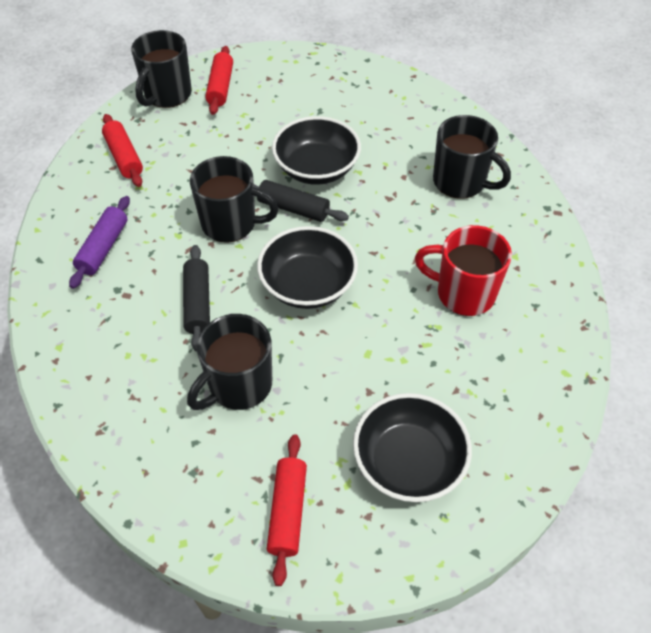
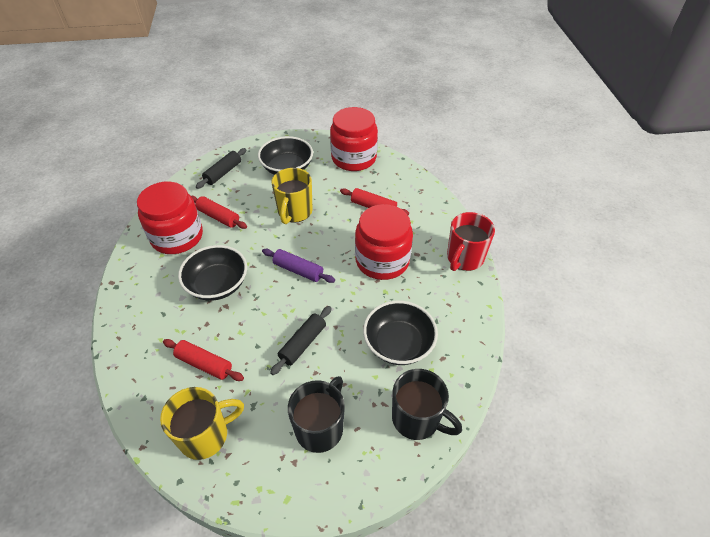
black mug: [131,30,192,108] [187,314,272,410] [190,156,279,243] [433,115,511,199] = 4 -> [288,376,345,453] [392,369,462,440] = 2
red jar: none = 0 -> [137,181,203,254] [330,107,378,171] [355,204,413,280] = 3
yellow mug: none = 0 -> [160,387,244,460] [272,168,313,224] = 2

